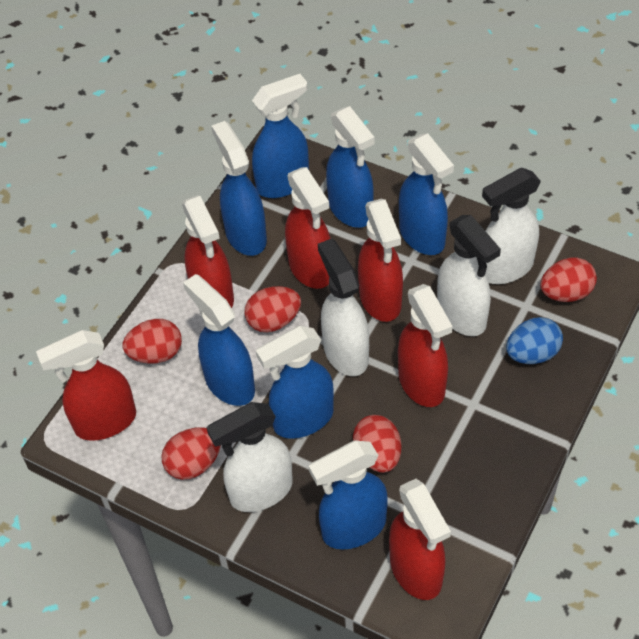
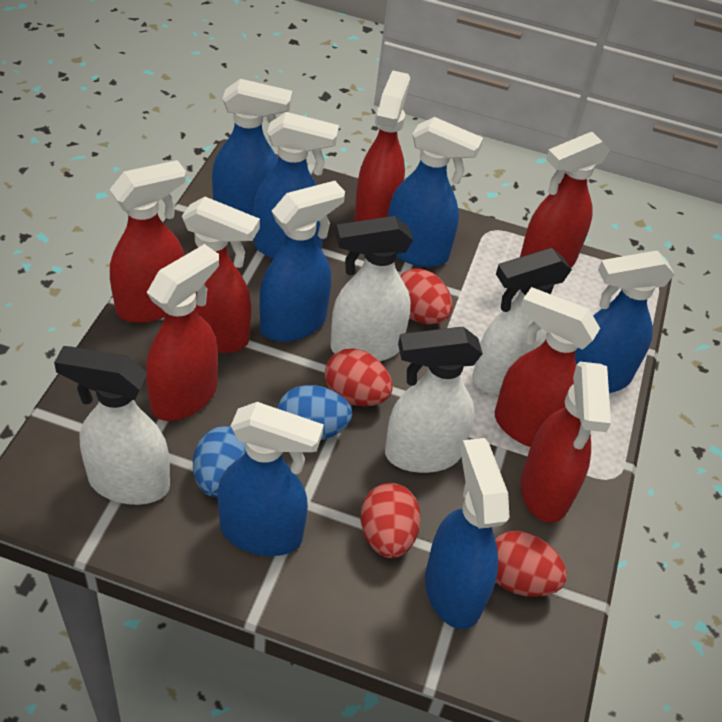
blue egg: [506,317,563,364] = 1 -> [193,426,246,497] [277,385,352,440] = 2
red egg: [123,319,182,364] [161,427,221,480] [244,286,301,332] [353,415,401,473] [540,257,597,302] = 5 -> [324,349,392,406] [360,483,421,558] [400,269,452,324] [495,531,567,597] = 4
red spray bottle: [36,330,136,441] [182,195,234,308] [285,167,331,289] [358,199,403,322] [389,479,451,600] [398,284,453,407] = 6 -> [110,160,186,323] [146,244,219,421] [182,197,260,353] [354,70,410,222] [495,287,600,447] [520,132,610,268] [521,362,611,523] = 7

